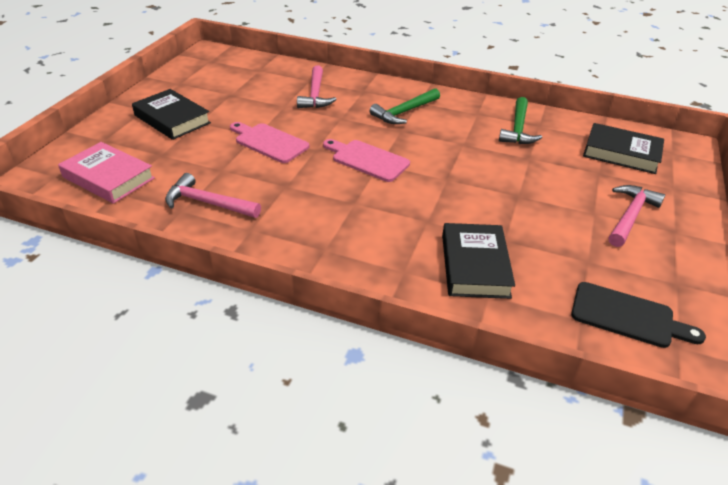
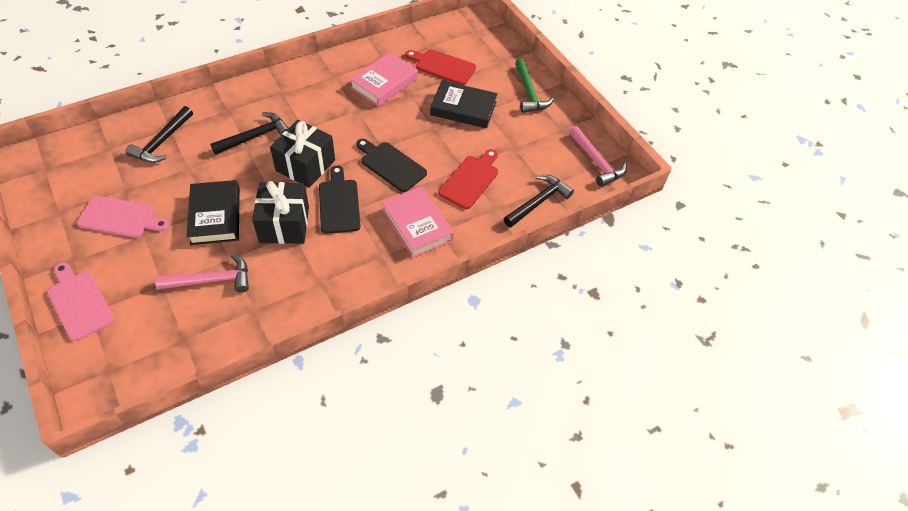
black book: [132,89,211,140] [442,223,515,299] [583,123,664,174] = 3 -> [187,180,240,245] [430,81,498,128] = 2
black cutting board: [571,282,706,348] = 1 -> [319,166,361,234] [356,139,427,192] = 2
black gift: none = 0 -> [252,181,309,244] [270,120,335,188] = 2
black hammer: none = 0 -> [125,106,193,163] [210,112,289,155] [503,175,574,228] = 3
green hammer: [370,88,440,124] [499,97,542,144] = 2 -> [515,59,554,113] = 1
pink book: [58,142,155,204] = 1 -> [350,52,418,107] [382,186,454,258] = 2
pink hammer: [165,173,261,218] [297,65,337,108] [609,185,665,247] = 3 -> [155,254,249,293] [569,126,627,187] = 2
red cutting board: none = 0 -> [405,49,476,85] [438,149,498,209] = 2

